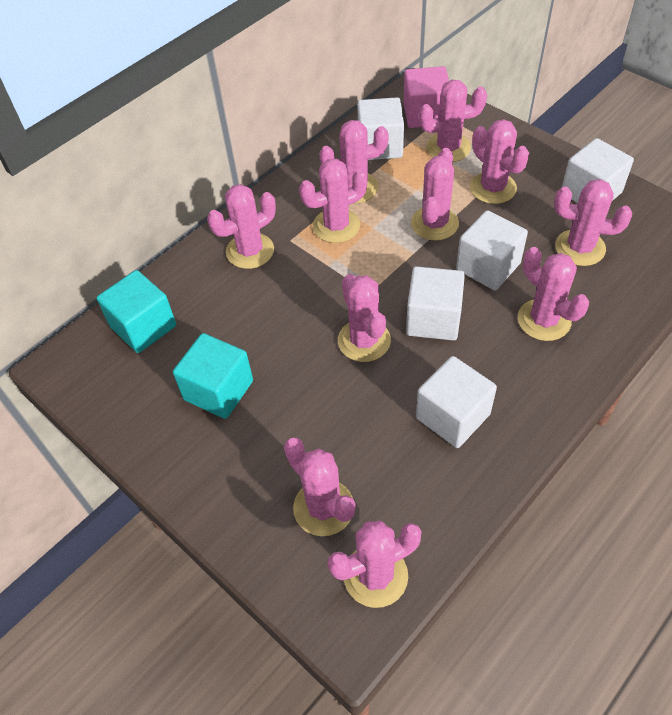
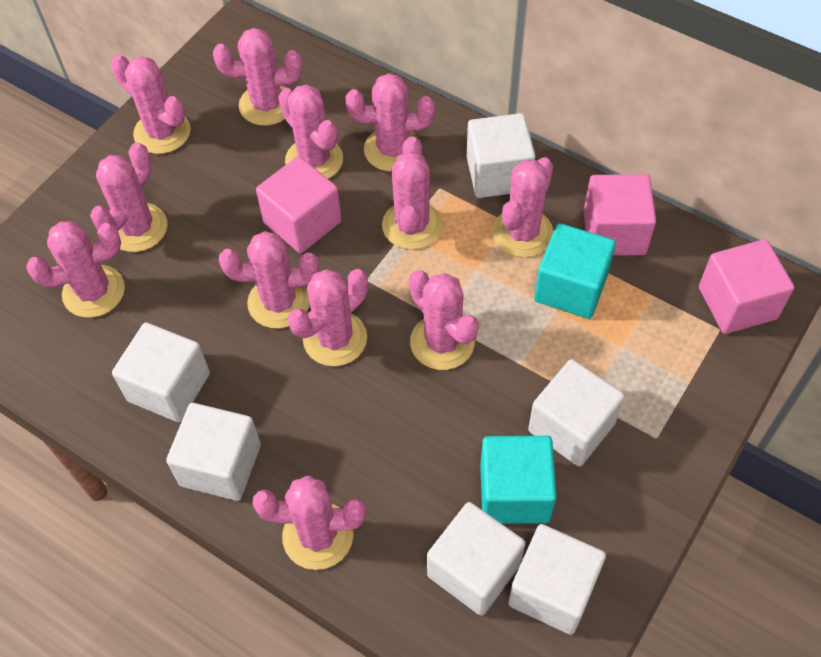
pink cactus: [207,184,276,269] [284,438,356,536] [299,159,367,243] [319,120,389,203] [327,521,422,608] [338,274,391,362] [411,148,459,241] [419,80,487,162] [470,119,529,204] [518,247,589,341] [554,179,632,266] = 11 -> [26,221,125,318] [90,142,168,252] [111,55,191,154] [213,28,302,126] [219,231,319,329] [252,475,366,570] [278,84,343,179] [288,269,368,366] [345,73,435,172] [382,137,443,250] [409,270,479,370] [492,157,554,258] = 12
pink cube: [404,66,449,128] = 1 -> [256,156,342,253] [583,174,656,256] [699,239,794,334] = 3
white cube: [357,97,404,160] [406,266,465,341] [416,356,497,448] [456,210,528,290] [562,138,634,203] = 5 -> [112,322,210,422] [166,403,261,501] [427,502,526,616] [467,113,536,198] [508,524,606,635] [528,359,625,467] = 6

